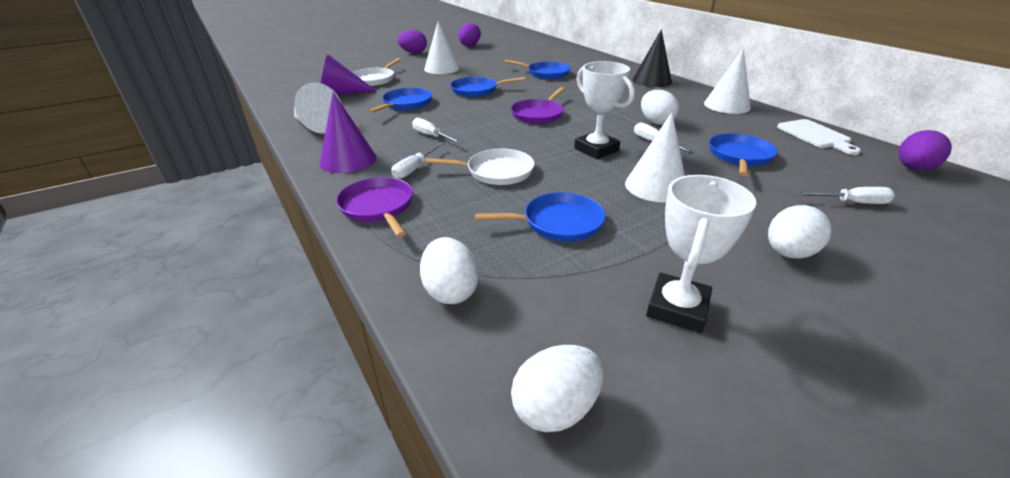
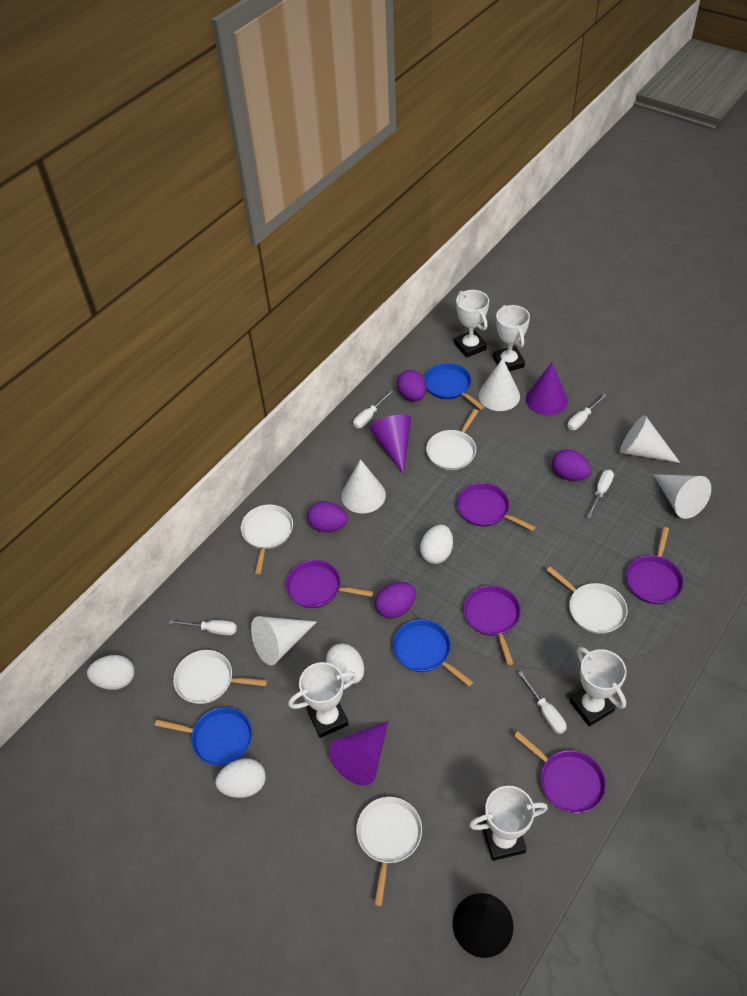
blue pan: [368,88,432,113] [450,77,525,97] [475,192,605,242] [504,60,571,79] [709,133,777,176] = 5 -> [155,707,252,766] [393,619,473,687] [424,363,484,410] = 3
purple cone: [320,92,376,173] [321,54,377,95] = 2 -> [329,721,388,785] [369,414,412,474] [526,362,568,415] = 3
purple egg: [398,30,427,53] [458,23,481,46] [898,130,952,171] = 3 -> [307,501,348,532] [375,582,416,619] [397,370,426,401] [552,449,591,481] = 4
purple pan: [336,177,413,237] [511,87,565,124] = 2 -> [285,560,374,608] [457,483,536,531] [464,585,521,665] [514,732,606,813] [626,527,683,604] = 5
white cone: [294,82,342,134] [424,21,460,74] [625,112,685,202] [704,48,751,114] = 4 -> [251,616,317,666] [341,459,386,513] [479,358,520,411] [620,415,680,463] [653,474,711,519] = 5
white cutting board: [777,119,861,155] = 1 -> none = 0
white pan: [352,58,401,86] [425,149,535,185] = 2 -> [173,650,267,704] [241,504,293,575] [356,797,422,906] [426,409,478,470] [546,567,628,634] = 5
white screwdriver: [391,142,444,179] [412,118,461,144] [634,122,695,154] [795,187,895,204] = 4 -> [168,620,237,635] [353,390,393,428] [518,671,566,734] [567,394,607,430] [587,470,614,518] = 5
white trophy: [574,61,635,159] [646,175,757,333] = 2 -> [288,662,357,738] [454,290,489,358] [469,786,548,861] [493,305,530,371] [570,647,627,726] = 5

